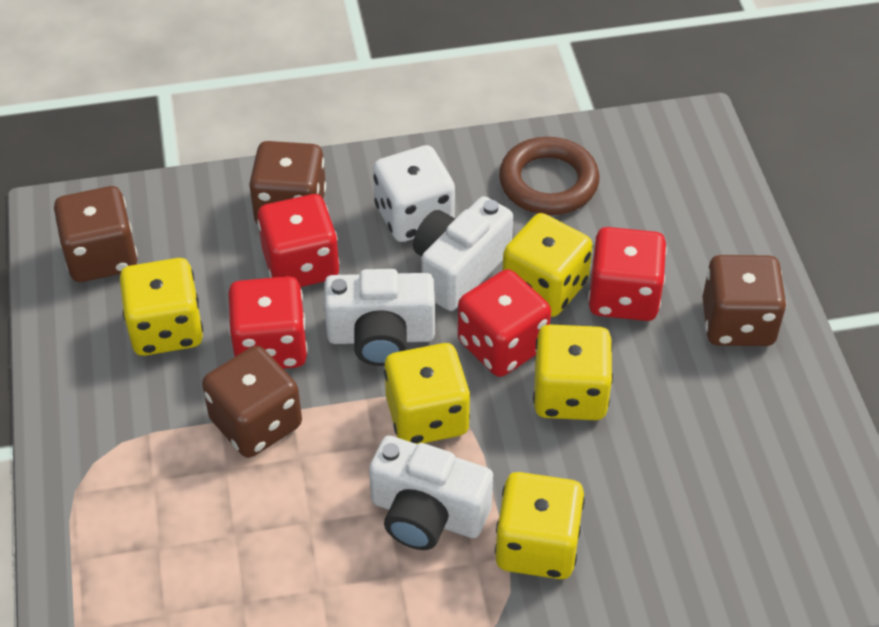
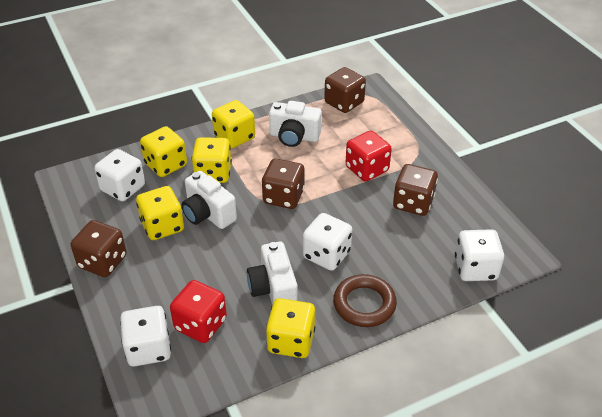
red dice: [228,276,308,369] [257,194,340,287] [458,269,551,377] [588,227,667,321] = 4 -> [170,280,227,343] [345,131,392,181] = 2
white dice: [373,145,455,242] = 1 -> [94,149,145,201] [120,306,171,367] [303,213,352,271] [455,229,504,281] = 4

